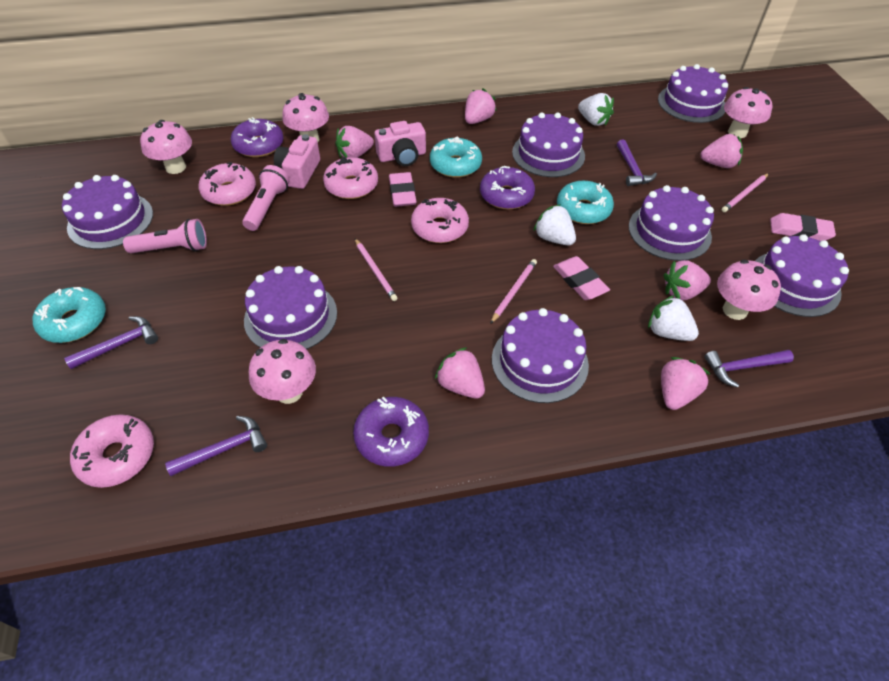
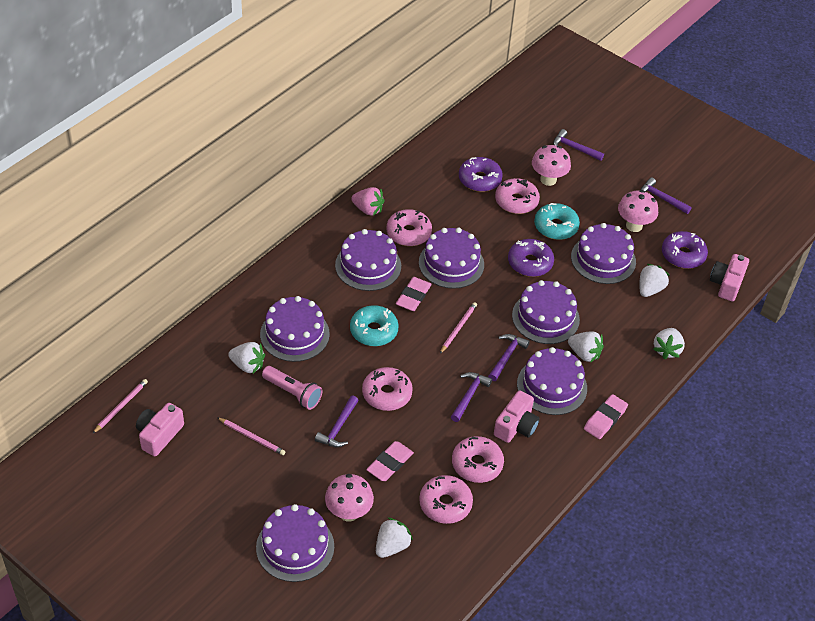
pink camera: [274,134,320,189] [374,121,426,166] = 2 -> [136,403,184,456] [494,390,540,443] [710,254,749,302] = 3
pink donut: [70,414,154,488] [199,162,256,206] [323,157,378,199] [411,198,469,243] = 4 -> [362,367,413,411] [387,209,432,246] [419,475,473,524] [452,436,504,483] [495,178,540,214] = 5
pink flashlight: [123,219,207,253] [242,165,290,231] = 2 -> [262,366,322,410] = 1
pink mushroom: [140,120,192,174] [249,339,316,404] [282,93,329,142] [717,260,781,320] [724,87,772,138] = 5 -> [325,474,374,522] [532,145,571,186] [618,190,658,232] = 3
pink strawberry: [335,126,374,158] [435,347,485,399] [465,88,497,124] [661,357,710,410] [663,260,711,300] [700,134,743,168] = 6 -> [351,187,385,216] = 1
purple hammer: [64,316,158,369] [165,416,267,476] [617,139,657,186] [704,350,794,388] = 4 -> [315,396,359,447] [451,372,492,422] [488,334,530,381] [553,129,604,161] [640,178,692,214] = 5
turquoise donut: [33,287,106,343] [430,136,482,178] [557,181,614,224] = 3 -> [350,305,398,346] [534,203,580,240] = 2
white strawberry: [534,204,576,245] [578,93,614,126] [648,295,699,341] = 3 -> [228,342,265,374] [376,517,413,558] [568,331,604,363] [639,264,670,297] [653,328,685,359] = 5

